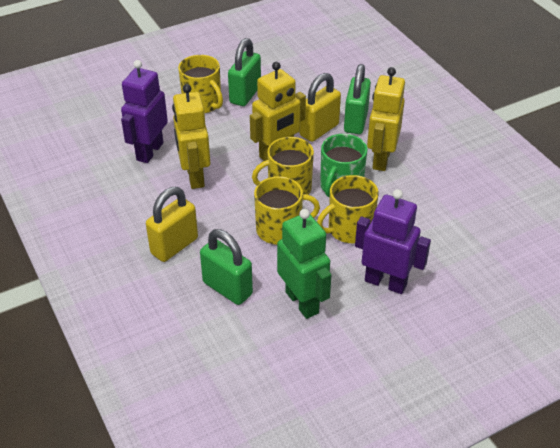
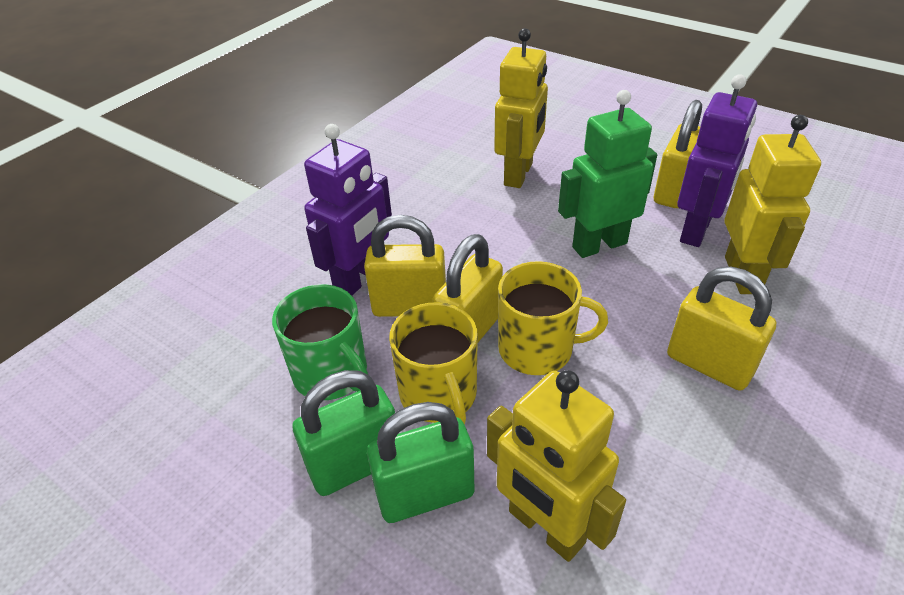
green padlock: [200,229,253,305] [228,38,261,106] [344,64,371,134] = 3 -> [293,370,399,496] [367,402,475,523] = 2
yellow mug: [178,55,223,113] [252,137,314,195] [254,176,320,245] [317,175,379,243] = 4 -> [389,302,478,424] [498,261,608,375] = 2
yellow padlock: [146,187,198,262] [299,73,341,142] = 2 -> [364,215,446,317] [433,234,503,342] [654,100,702,208] [667,267,776,391] = 4

